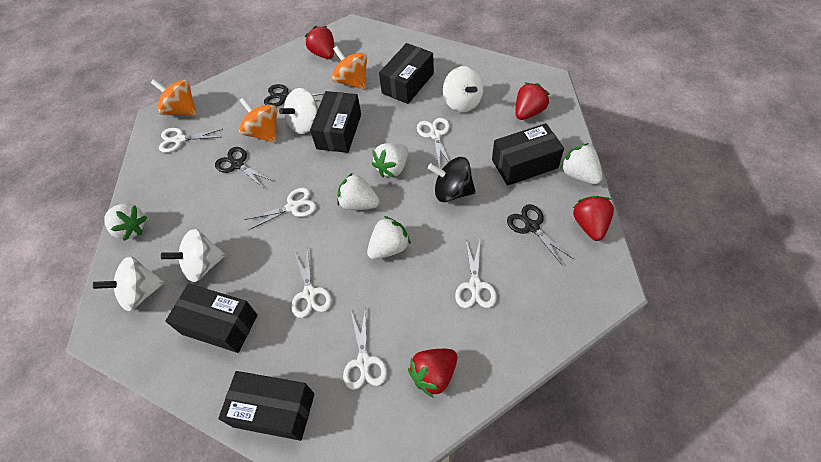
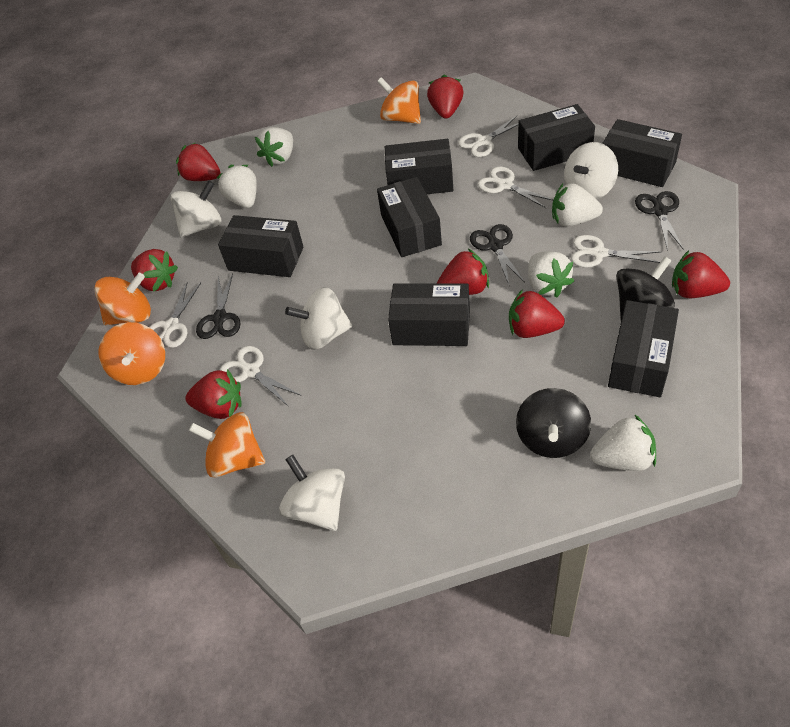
black box: [165,283,258,353] [218,371,315,441] [310,91,361,153] [379,43,434,104] [492,123,564,186] = 5 -> [218,215,303,277] [377,177,442,257] [385,139,453,194] [388,283,470,346] [518,104,595,171] [602,119,682,187] [608,300,679,397] = 7
black spinning top: [428,157,476,202] = 1 -> [516,388,591,458] [616,256,675,320] = 2
orange spinning top: [151,79,197,116] [239,97,277,143] [332,46,367,90] = 3 -> [94,273,151,325] [99,322,165,385] [189,412,265,477] [377,77,421,124] = 4
red strawberry: [305,26,334,59] [408,349,457,398] [515,82,550,120] [573,196,614,241] = 4 -> [131,249,178,292] [176,142,220,181] [185,369,242,419] [427,74,464,119] [437,249,489,295] [509,289,565,338] [672,250,730,298] = 7
white scissors: [159,128,223,153] [244,188,316,230] [291,247,332,318] [343,309,387,390] [417,118,450,168] [455,240,497,308] = 6 -> [149,282,201,348] [220,346,300,407] [458,116,518,157] [478,166,553,209] [571,235,661,268] = 5

